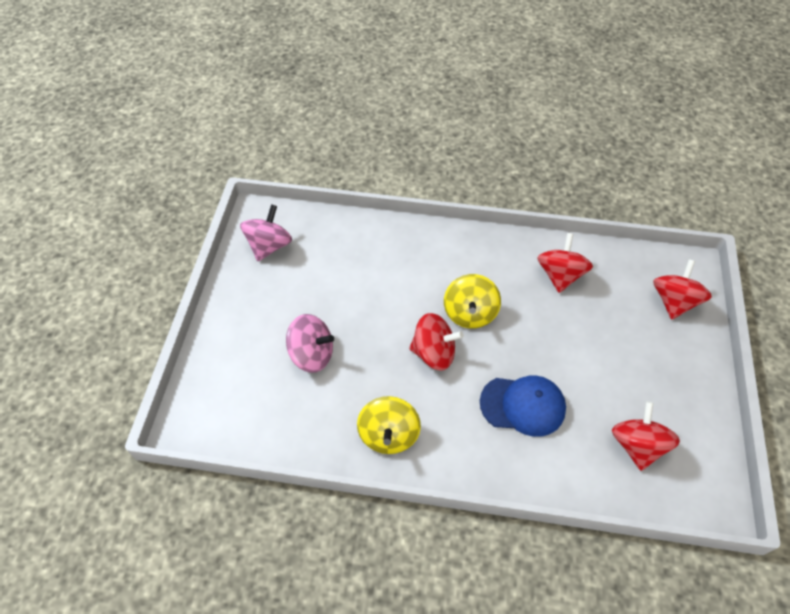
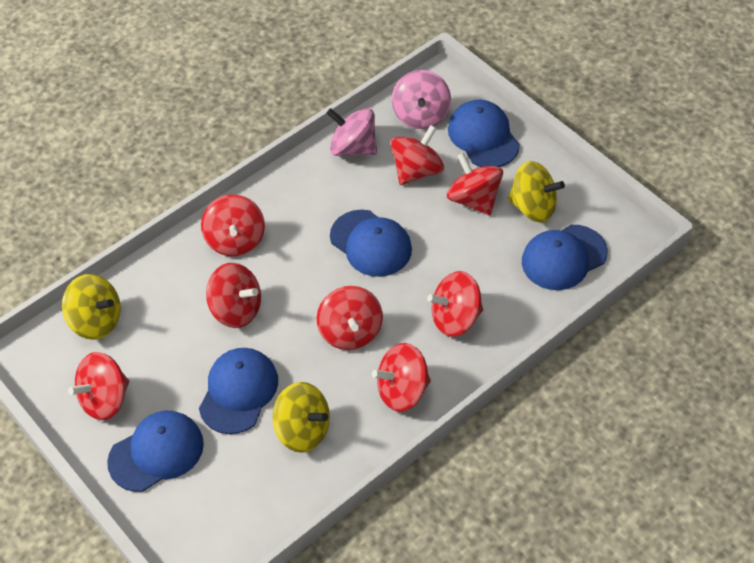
blue cap: [480,375,566,437] = 1 -> [107,411,204,492] [199,348,278,434] [330,209,412,277] [448,100,520,167] [522,225,608,290] = 5
red spinning top: [409,313,464,371] [537,233,593,293] [612,401,680,471] [653,259,712,320] = 4 -> [68,352,129,420] [201,194,265,256] [206,263,261,328] [317,286,383,350] [372,343,431,412] [390,125,444,185] [427,271,483,337] [447,153,503,215] = 8
yellow spinning top: [357,396,421,454] [444,274,501,328] = 2 -> [62,274,121,340] [272,382,330,453] [508,161,565,223] = 3

